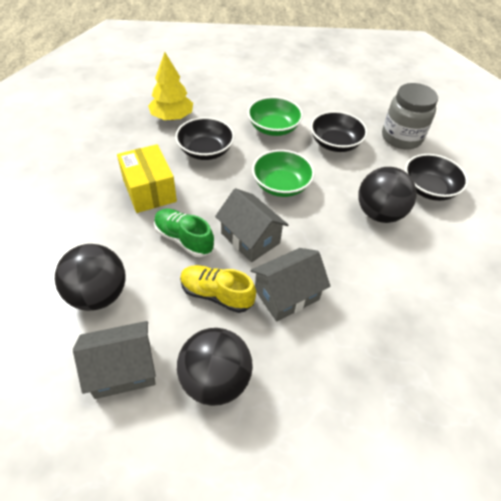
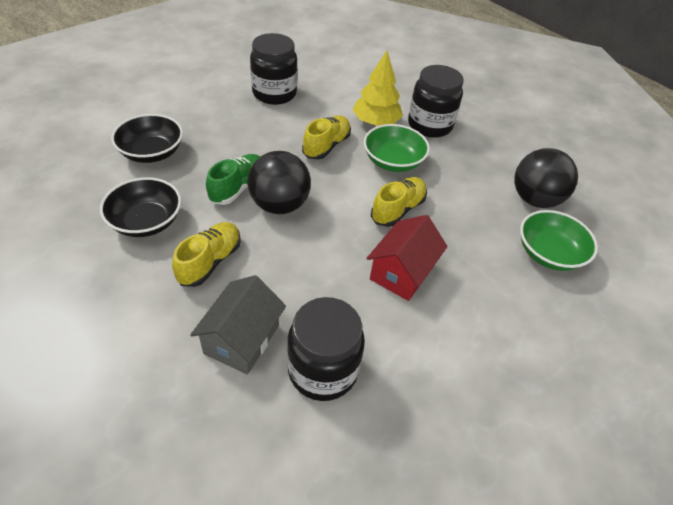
black ball: [55,244,126,311] [177,328,253,406] [358,167,417,223] = 3 -> [248,151,311,214] [514,148,578,208] = 2
black bowl: [175,117,234,160] [311,111,368,152] [405,154,468,201] = 3 -> [100,177,181,237] [111,114,183,163] = 2
black jar: none = 0 -> [250,33,298,105] [287,297,365,401] [408,65,464,138] = 3
grey house: [73,321,156,399] [215,188,288,262] [251,248,331,321] = 3 -> [190,275,286,375] = 1
grey jar: [382,83,438,149] = 1 -> none = 0
red house: none = 0 -> [366,215,448,301] = 1
yellow box: [117,144,177,213] = 1 -> none = 0
yellow shoe: [180,265,256,313] = 1 -> [172,222,241,287] [302,116,351,159] [371,177,427,227] = 3

